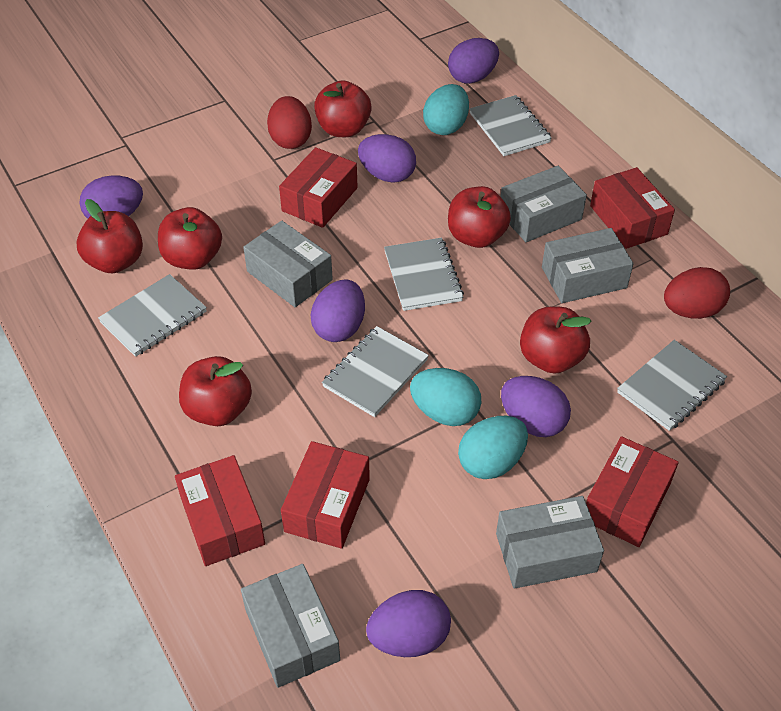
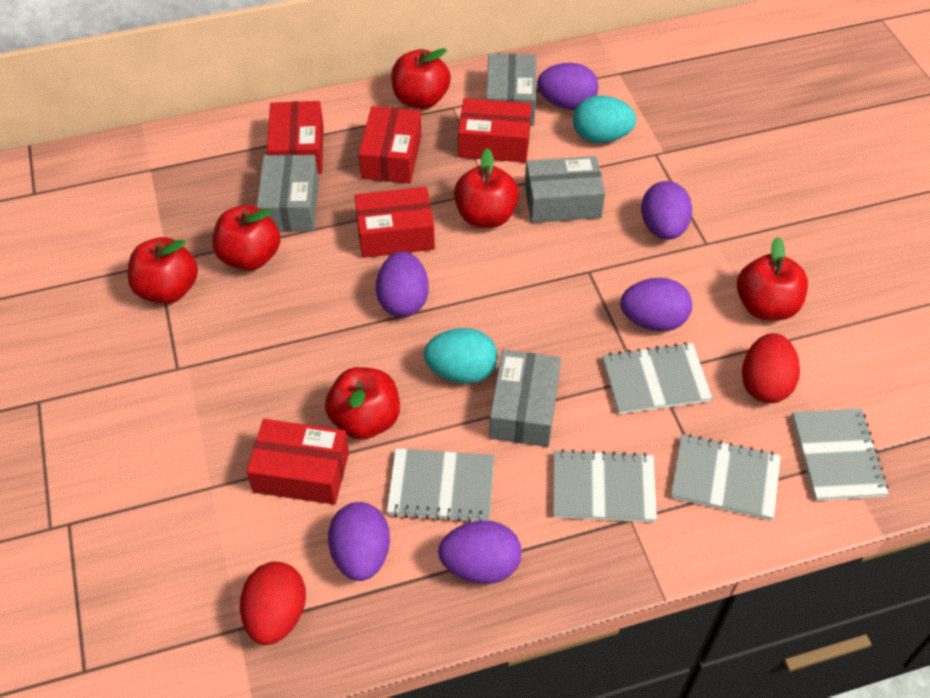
grey box: [241,564,340,688] [243,221,333,307] [496,496,604,589] [501,166,587,242] [542,228,634,303] = 5 -> [257,155,319,232] [486,53,537,125] [489,349,561,447] [525,156,605,223] = 4
turquoise egg: [410,368,482,426] [423,84,469,135] [458,416,528,479] = 3 -> [424,328,498,384] [573,96,636,143] = 2

